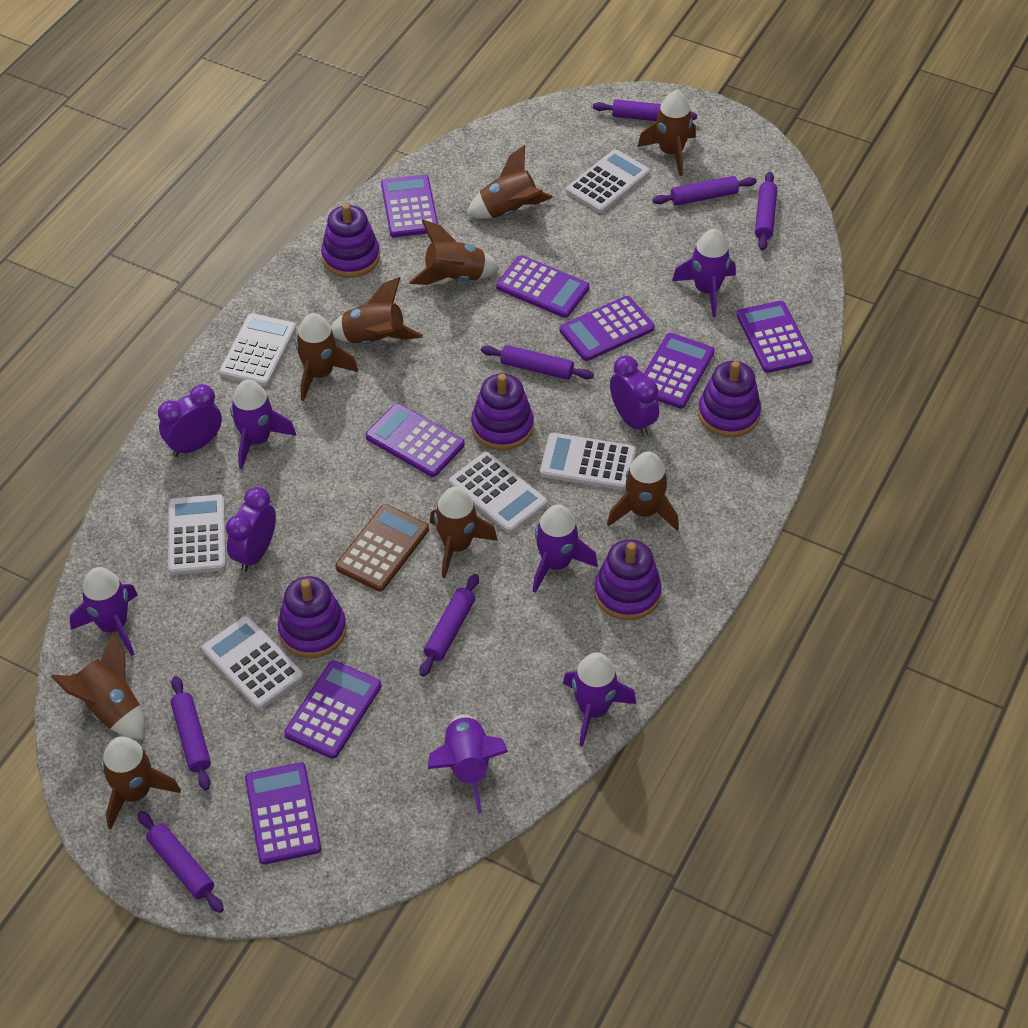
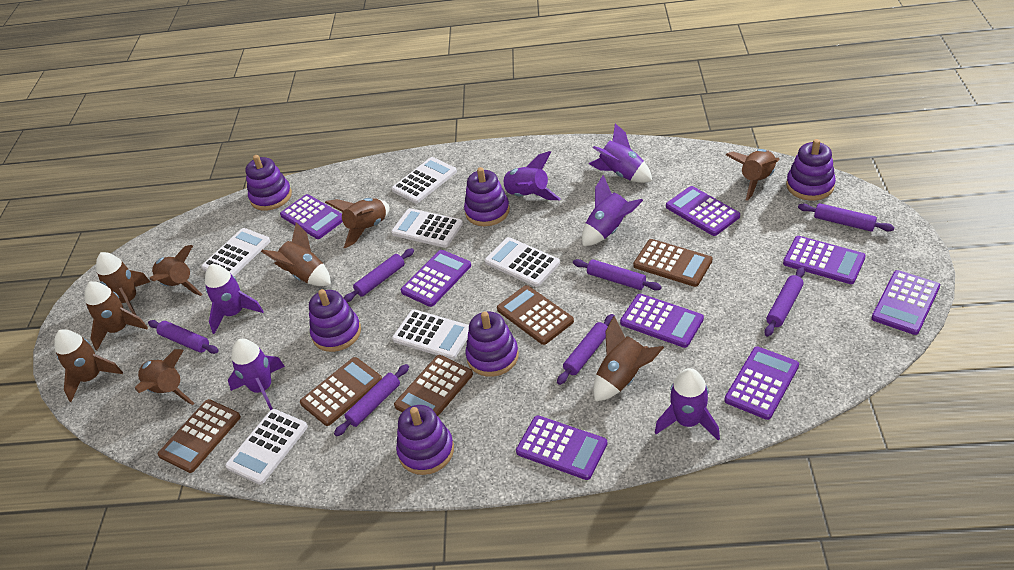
brown calculator: [335,504,429,592] = 1 -> [158,399,241,473] [300,357,382,426] [394,355,473,416] [497,285,574,345] [633,239,712,287] = 5
purple clock: [158,384,222,457] [226,487,276,572] [610,355,659,436] = 3 -> none = 0
purple stacking toy: [278,576,346,658] [321,203,380,278] [471,373,534,450] [594,539,662,620] [698,361,761,437] = 5 -> [245,155,292,211] [309,289,361,352] [396,405,454,475] [464,167,510,226] [466,311,519,377] [786,139,836,201] = 6

